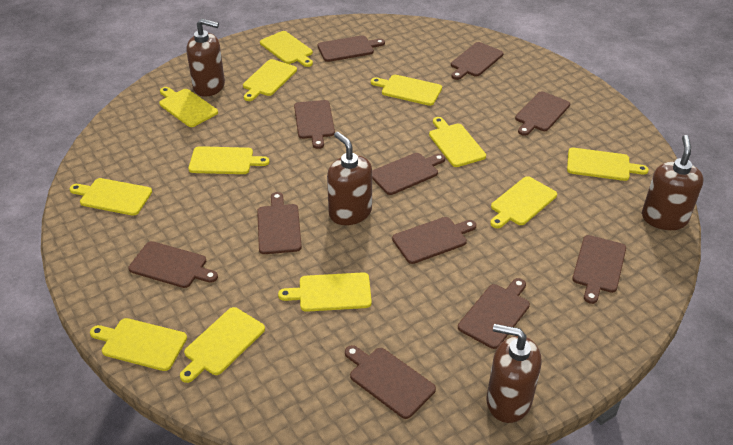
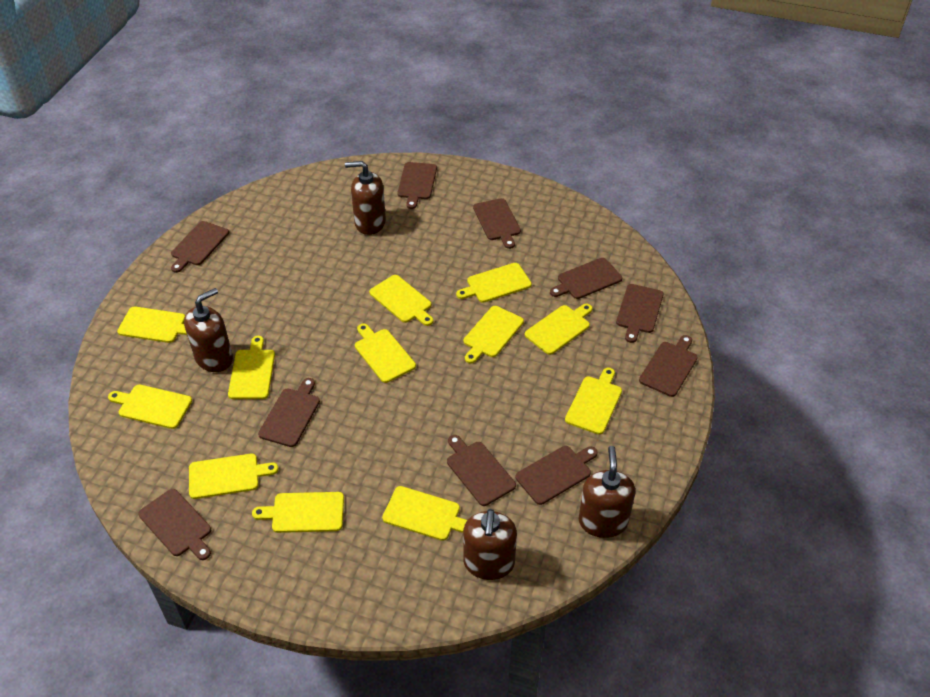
brown cutting board: [128,241,218,288] [257,192,302,254] [294,100,335,149] [317,35,385,62] [345,345,436,419] [372,153,445,195] [392,217,476,264] [451,42,504,80] [458,278,530,349] [515,91,570,136] [572,235,626,304] = 11 -> [138,489,211,560] [171,221,229,273] [258,378,320,447] [397,162,437,209] [447,435,516,506] [473,198,521,249] [516,446,597,505] [550,258,622,299] [616,284,664,343] [639,335,698,397] = 10

